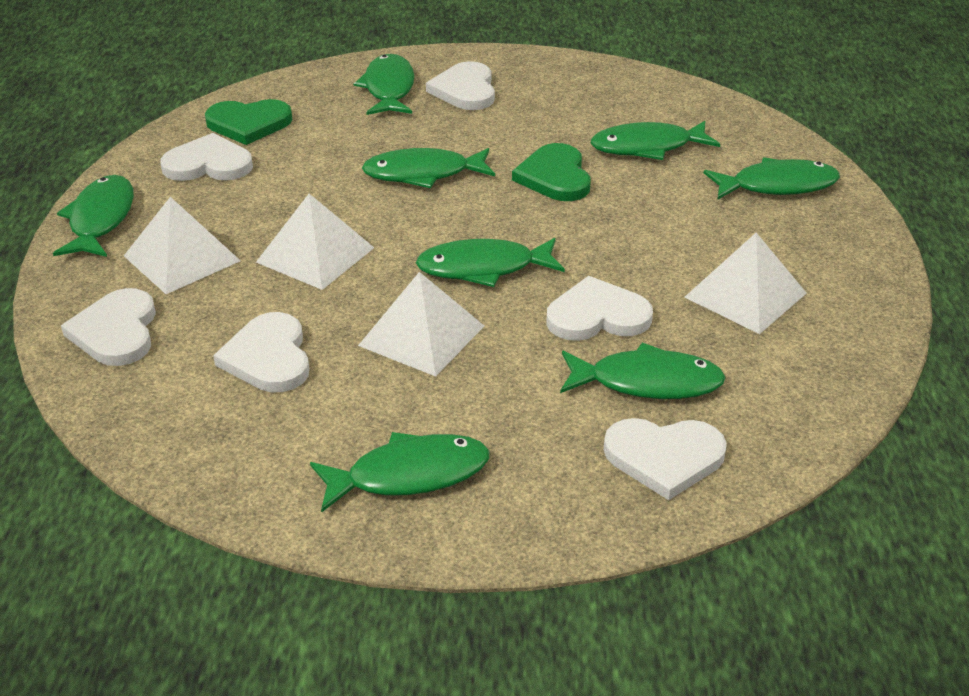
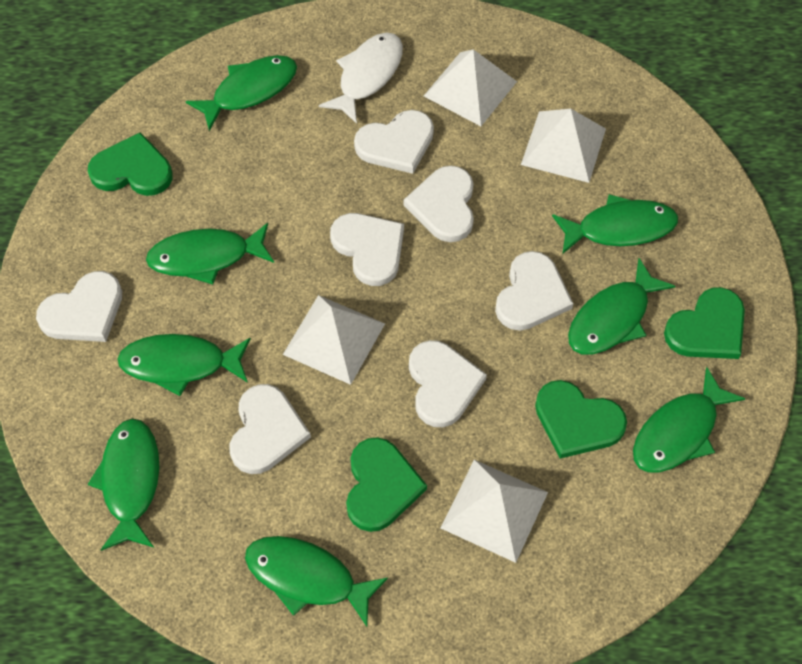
green heart: [205,99,292,145] [512,143,591,201] = 2 -> [88,132,173,196] [346,437,427,532] [535,380,627,459] [664,287,745,359] = 4
white fish: none = 0 -> [319,32,403,124] = 1
white heart: [61,288,156,366] [160,133,253,181] [213,312,309,392] [426,61,495,110] [546,276,653,341] [604,418,727,500] = 6 -> [36,271,122,342] [230,384,311,474] [330,213,404,286] [354,110,434,174] [404,166,474,242] [409,340,487,427] [495,251,573,331] = 7

